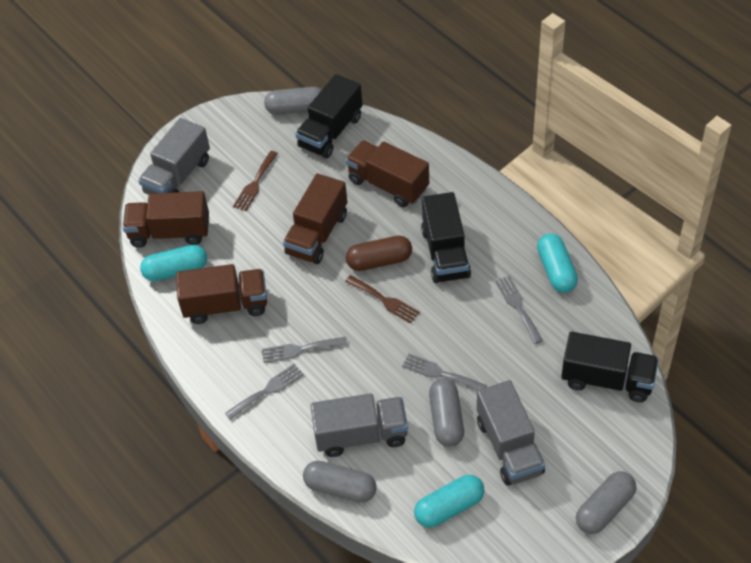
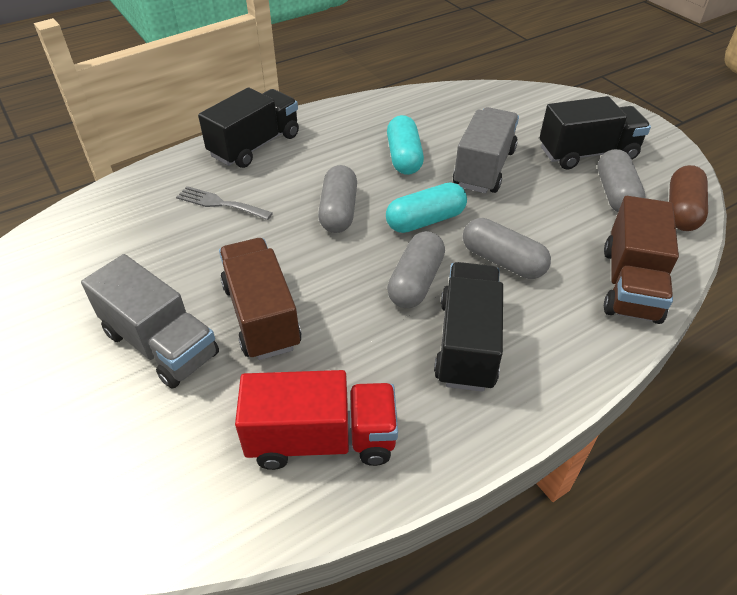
brown fork: [233,151,278,211] [345,275,420,324] = 2 -> none = 0
brown truck: [123,191,209,248] [176,264,267,324] [283,173,347,264] [346,140,429,207] = 4 -> [219,238,302,360] [604,196,679,324] = 2
grey fork: [225,364,304,420] [262,337,347,363] [402,354,487,391] [495,275,543,344] = 4 -> [176,186,273,220] = 1
grey truck: [138,118,210,195] [310,393,408,457] [477,380,545,486] = 3 -> [81,254,219,389] [453,107,519,193] = 2
red truck: none = 0 -> [235,370,398,470] = 1
turquoise capsule: [140,245,207,281] [414,475,484,527] [537,233,578,293] = 3 -> [386,182,467,233] [387,115,424,175] = 2

